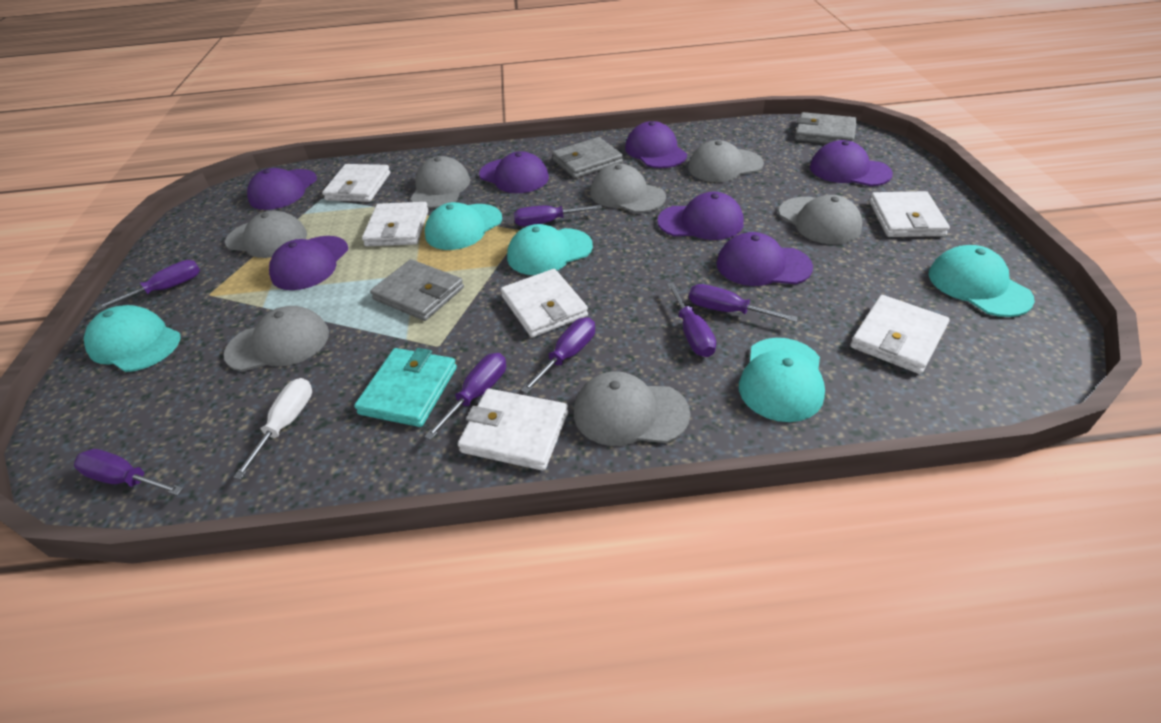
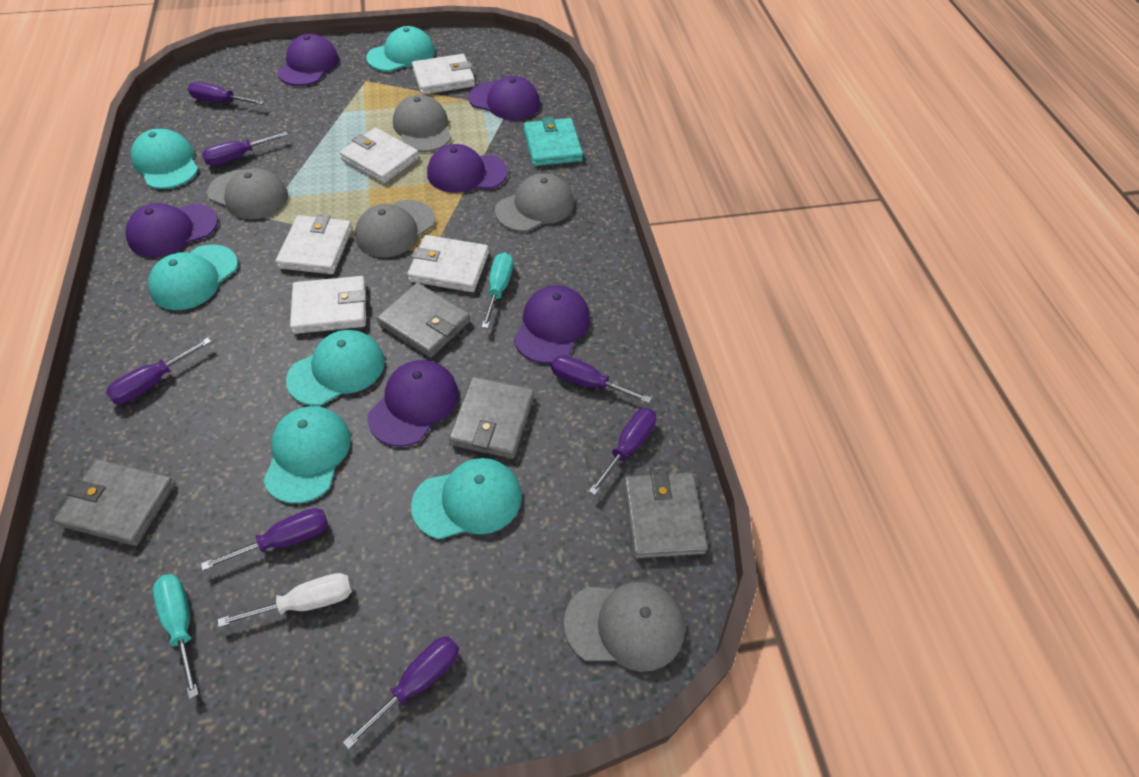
grey cap: [224,306,329,372] [225,211,307,258] [410,156,470,209] [574,371,690,446] [590,164,666,213] [688,140,764,182] [779,195,862,244] = 7 -> [207,168,288,219] [355,200,435,257] [393,95,451,152] [495,173,574,232] [564,582,685,672] = 5
grey wallet: [370,259,464,321] [552,137,623,178] [795,112,857,144] = 3 -> [54,459,175,546] [376,283,470,358] [448,377,534,459] [624,470,708,559] = 4
purple cap: [247,168,317,210] [269,236,348,290] [479,151,549,193] [625,121,687,168] [657,192,744,240] [717,232,813,286] [810,140,893,186] = 7 -> [126,203,218,257] [277,34,339,86] [367,360,459,447] [427,144,508,193] [468,76,540,120] [514,285,590,363] = 6
turquoise cap: [84,305,180,372] [425,202,502,250] [507,224,593,275] [739,338,825,422] [929,245,1035,317] = 5 -> [131,129,199,189] [148,245,238,310] [263,406,351,504] [286,330,385,406] [366,26,435,72] [411,458,522,540] = 6
turquoise screwdriver: none = 0 -> [152,574,199,699] [482,252,513,329] = 2
white wallet: [322,164,390,202] [362,202,429,246] [458,389,568,471] [501,269,588,337] [850,295,950,374] [870,191,950,237] = 6 -> [276,214,352,274] [290,276,366,334] [340,128,419,183] [407,235,489,292] [412,54,475,95] = 5

